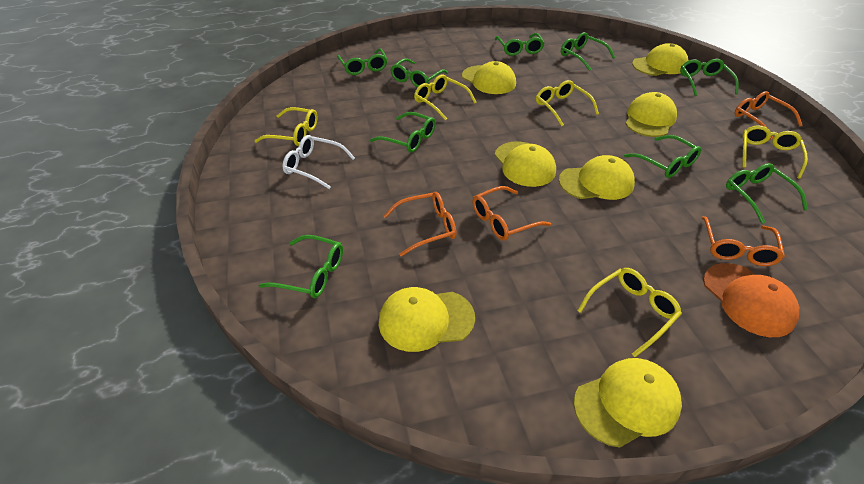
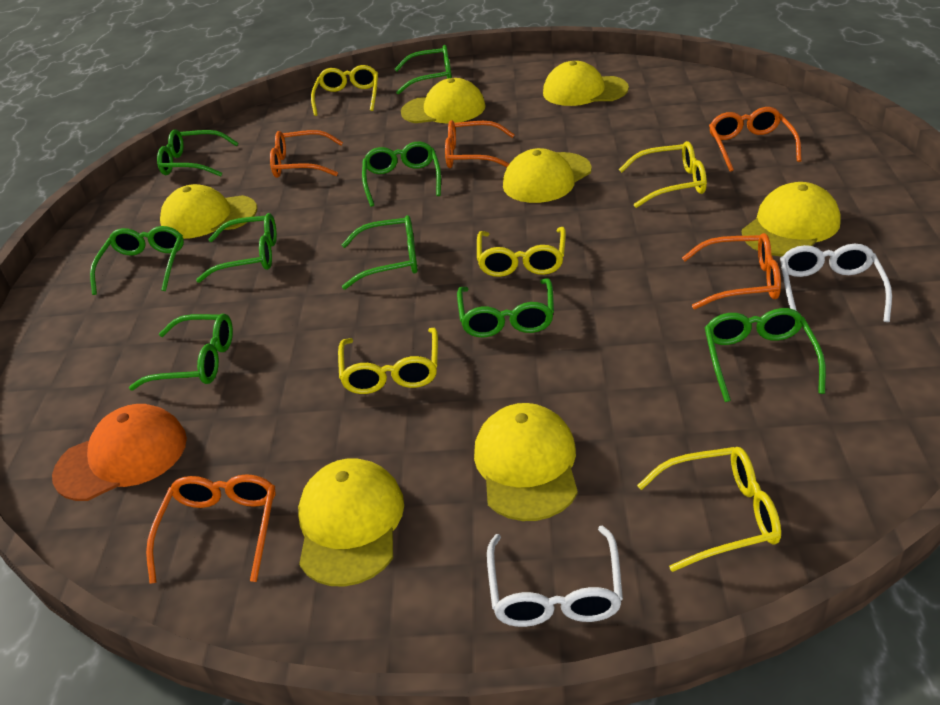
orange glasses: [383,192,456,256] [472,186,551,241] [702,216,785,266] [735,91,803,140] = 4 -> [146,474,276,584] [270,130,343,178] [445,120,515,168] [682,233,781,310] [709,107,802,172] = 5
white glasses: [283,135,355,189] = 1 -> [487,526,623,627] [780,244,892,322] = 2

